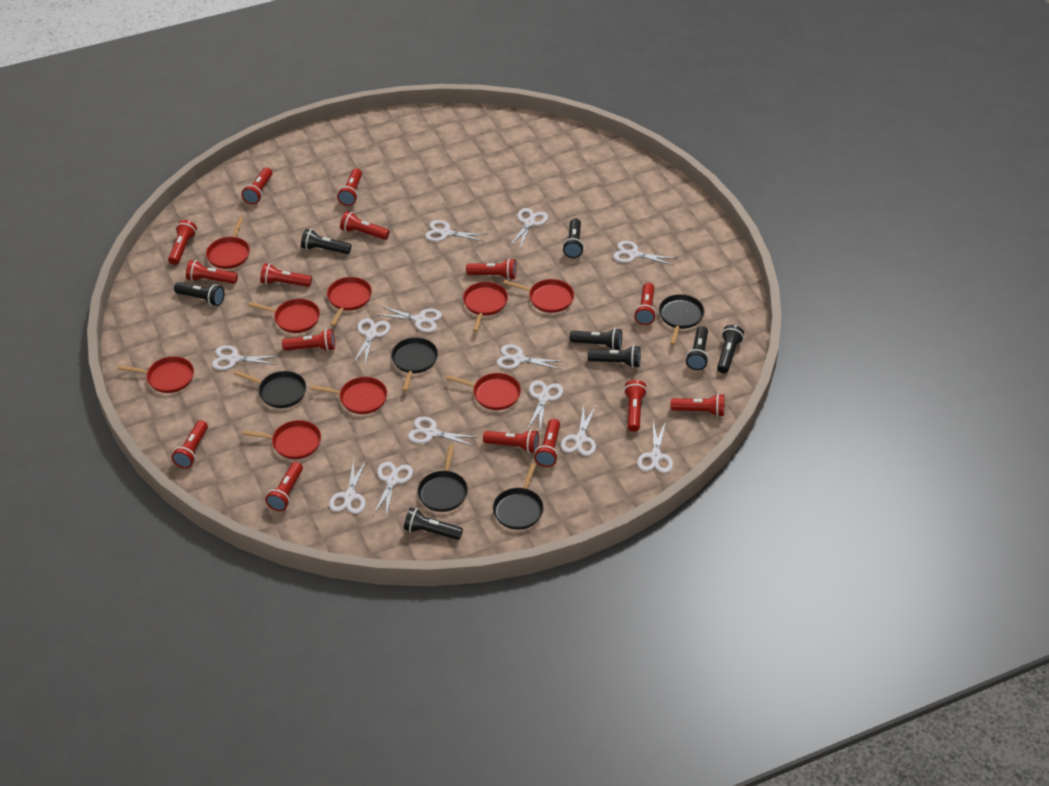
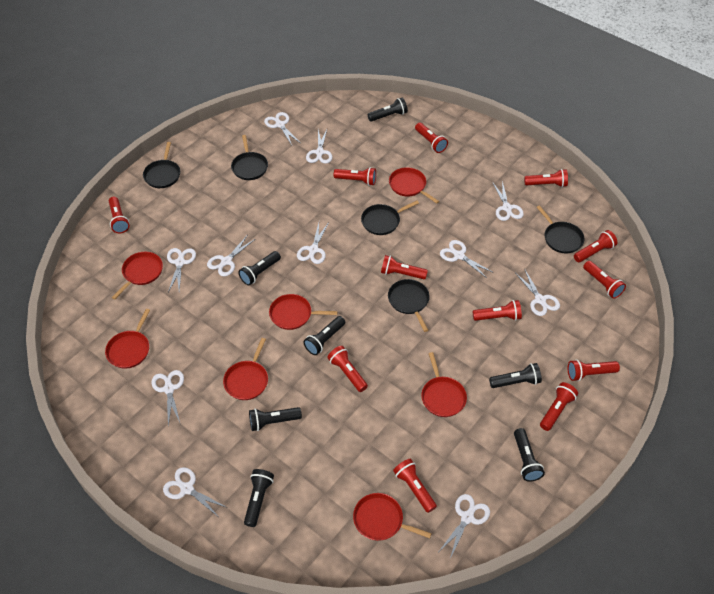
black flashlight: [174,282,225,306] [301,229,351,254] [404,508,463,540] [563,218,584,258] [570,328,622,350] [588,345,641,368] [686,326,709,370] [717,325,744,373] = 8 -> [238,251,281,285] [244,469,274,527] [249,407,302,431] [303,316,345,355] [368,97,408,122] [489,363,542,388] [514,428,545,482] = 7
red flashlight: [168,220,197,265] [171,420,208,468] [186,260,238,284] [242,167,272,204] [260,263,312,287] [265,462,303,511] [282,329,335,351] [337,168,362,206] [340,211,389,240] [466,258,517,280] [483,429,539,453] [534,419,560,467] [624,380,647,432] [634,283,656,325] [671,394,724,417] = 15 -> [109,197,129,233] [327,346,368,392] [334,167,376,186] [381,255,428,279] [393,459,437,513] [415,123,448,153] [473,300,522,321] [524,169,568,187] [540,382,578,431] [568,359,620,381] [574,230,617,262] [583,261,626,299] = 12
red pan: [118,356,194,393] [206,217,250,269] [242,420,321,459] [248,299,320,333] [310,377,387,414] [327,277,372,326] [446,373,521,410] [463,282,508,332] [503,279,574,313] = 9 -> [105,309,150,369] [112,252,163,299] [223,338,268,400] [269,294,337,330] [353,493,432,541] [389,167,439,204] [421,352,467,417] = 7
white scissors: [212,345,279,370] [329,459,366,514] [353,318,390,365] [373,462,413,517] [378,306,442,333] [408,417,478,446] [425,220,488,242] [497,344,564,370] [509,208,548,249] [527,381,563,430] [561,405,596,456] [613,241,676,266] [637,421,673,473] = 13 -> [151,370,184,426] [163,467,228,517] [167,248,196,292] [207,236,255,276] [264,112,300,145] [297,223,328,264] [306,129,332,164] [440,240,494,278] [440,494,490,559] [493,181,524,221] [516,270,560,316] = 11

